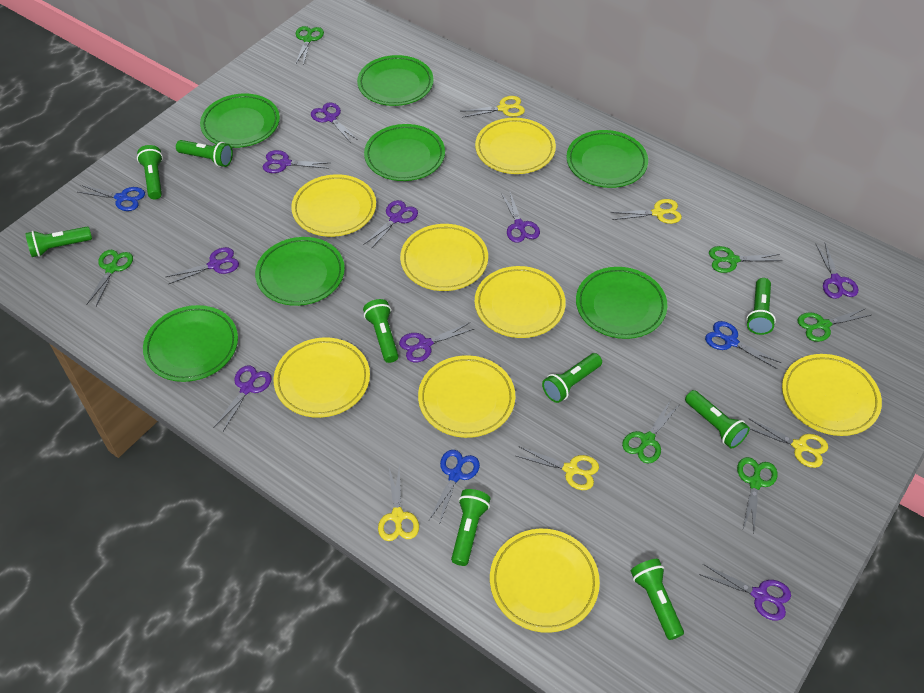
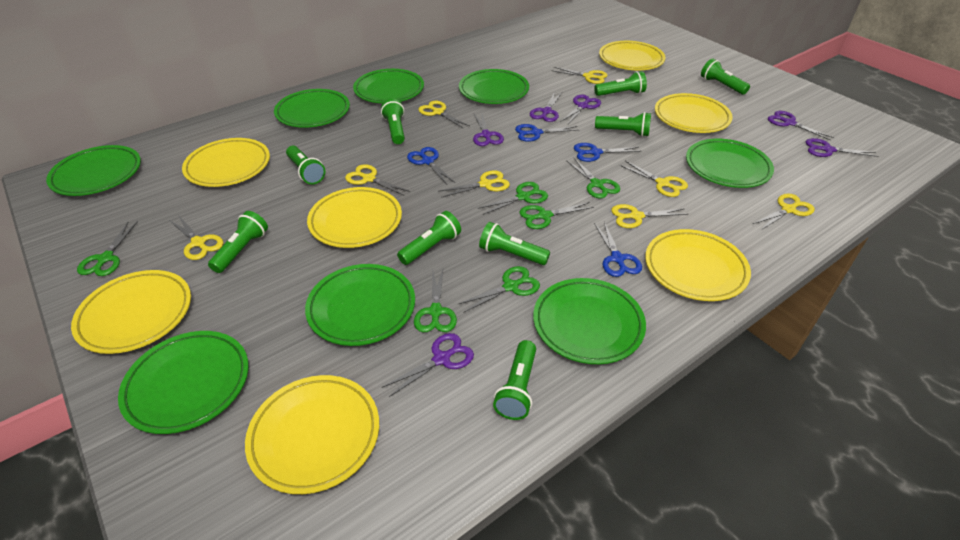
blue scissors: [78,185,145,211] [429,450,480,524] [705,321,782,369] = 3 -> [407,147,455,184] [515,124,578,142] [574,143,641,162] [594,222,642,277] = 4
green plate: [143,305,238,382] [200,93,280,148] [255,237,345,306] [357,55,434,106] [364,124,445,181] [566,130,648,188] [576,267,668,339] = 7 -> [46,145,141,196] [118,331,249,434] [274,89,350,128] [305,264,415,346] [353,69,424,103] [459,69,529,104] [533,278,646,364] [686,139,774,188] = 8
purple scissors: [166,247,239,284] [213,365,272,431] [263,150,329,173] [311,102,358,143] [363,200,418,250] [399,323,474,362] [501,192,540,243] [699,564,791,621] [816,243,858,299] = 9 -> [382,333,474,397] [473,111,504,146] [530,92,562,122] [561,95,601,124] [768,111,834,140] [806,138,879,157] = 6
yellow plate: [274,338,370,418] [291,174,376,237] [400,224,488,291] [418,355,515,438] [475,118,556,174] [475,266,566,338] [490,529,600,633] [782,354,882,436] = 8 -> [71,270,191,354] [182,138,270,187] [245,375,379,494] [307,187,402,248] [599,41,665,70] [645,229,751,301] [655,93,733,133] = 7
yellow scissors: [378,465,419,541] [462,96,525,118] [517,447,599,490] [611,199,682,224] [748,418,828,468] = 5 -> [169,215,223,260] [345,164,410,196] [418,101,469,129] [438,170,510,198] [551,67,608,84] [611,204,688,228] [620,161,688,197] [753,194,815,231] = 8

